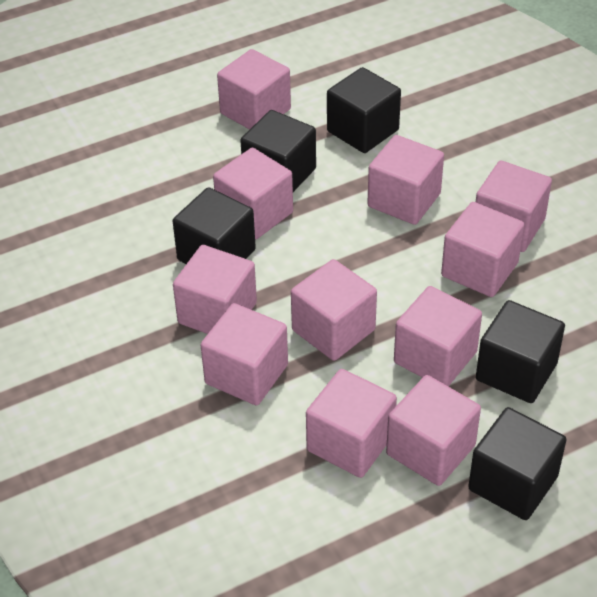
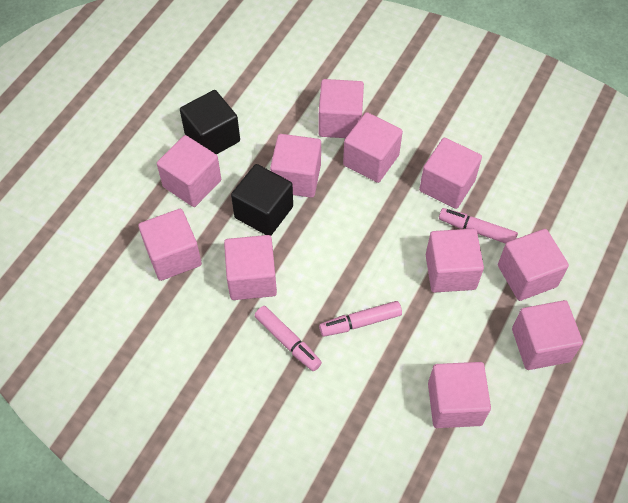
black cube: [173,187,256,264] [240,110,316,192] [327,67,401,153] [468,407,566,520] [476,300,565,403] = 5 -> [180,90,240,155] [231,164,293,236] = 2
pink marker: none = 0 -> [254,306,322,371] [319,301,402,337] [439,208,518,244] = 3

